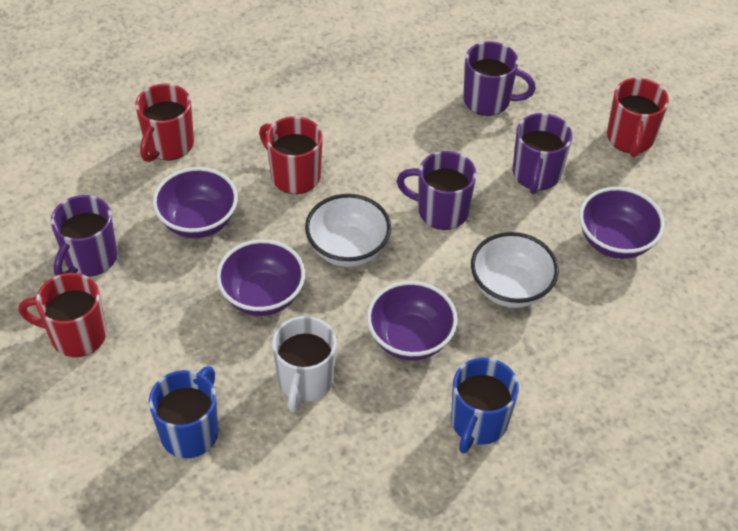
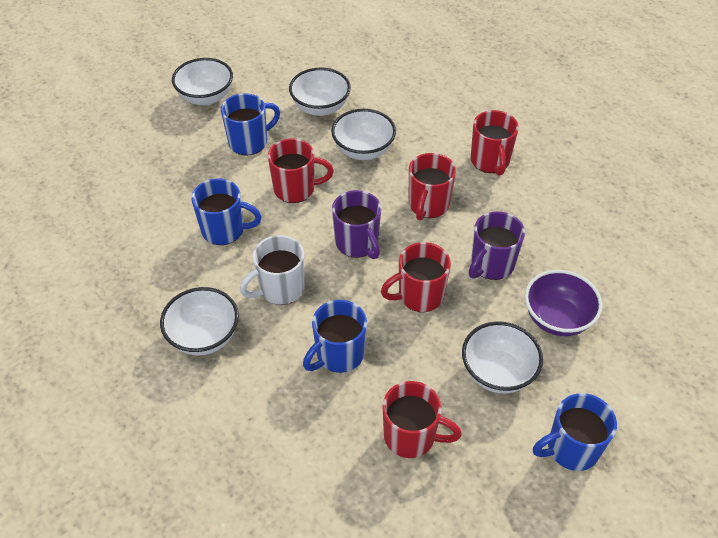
blue mug: [149,366,218,458] [451,358,519,454] = 2 -> [191,179,262,245] [221,93,280,155] [303,300,367,373] [533,393,617,471] = 4
purple bowl: [153,167,238,238] [216,239,305,316] [367,281,458,361] [579,187,665,259] = 4 -> [525,270,602,336] = 1
purple mug: [51,195,118,277] [396,151,477,230] [463,41,536,116] [513,113,573,194] = 4 -> [332,190,381,259] [469,211,525,280] = 2
red mug: [19,273,107,357] [135,84,194,162] [259,116,323,194] [607,78,669,157] = 4 -> [268,138,334,203] [381,242,451,312] [382,381,462,458] [409,153,456,221] [470,110,519,176] = 5
white bowl: [305,194,391,267] [471,232,559,308] = 2 -> [160,287,239,356] [172,58,233,105] [289,67,351,116] [331,109,396,160] [462,321,543,393] = 5

